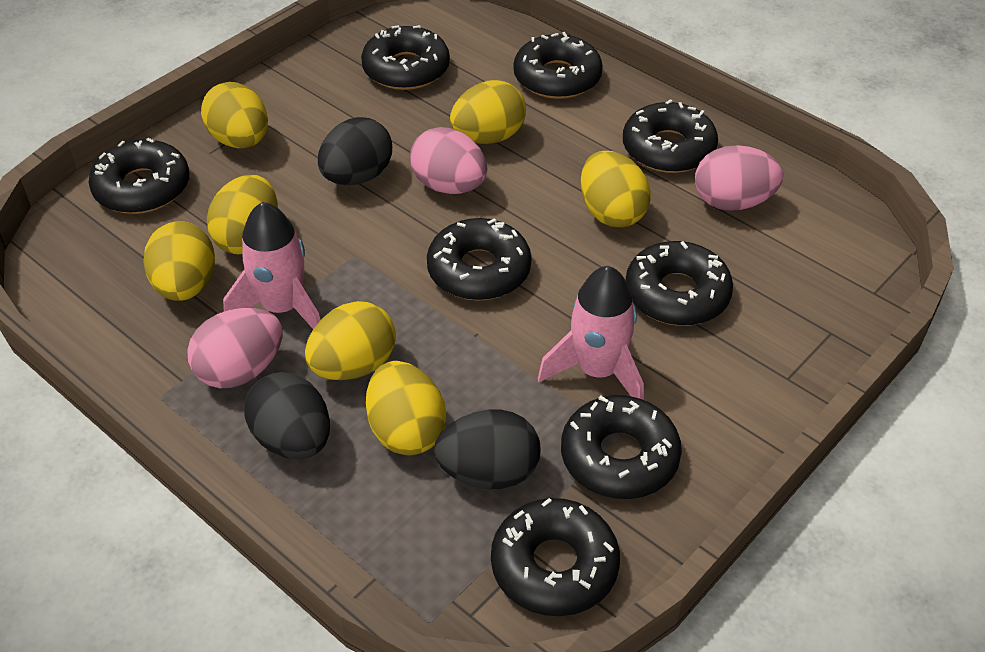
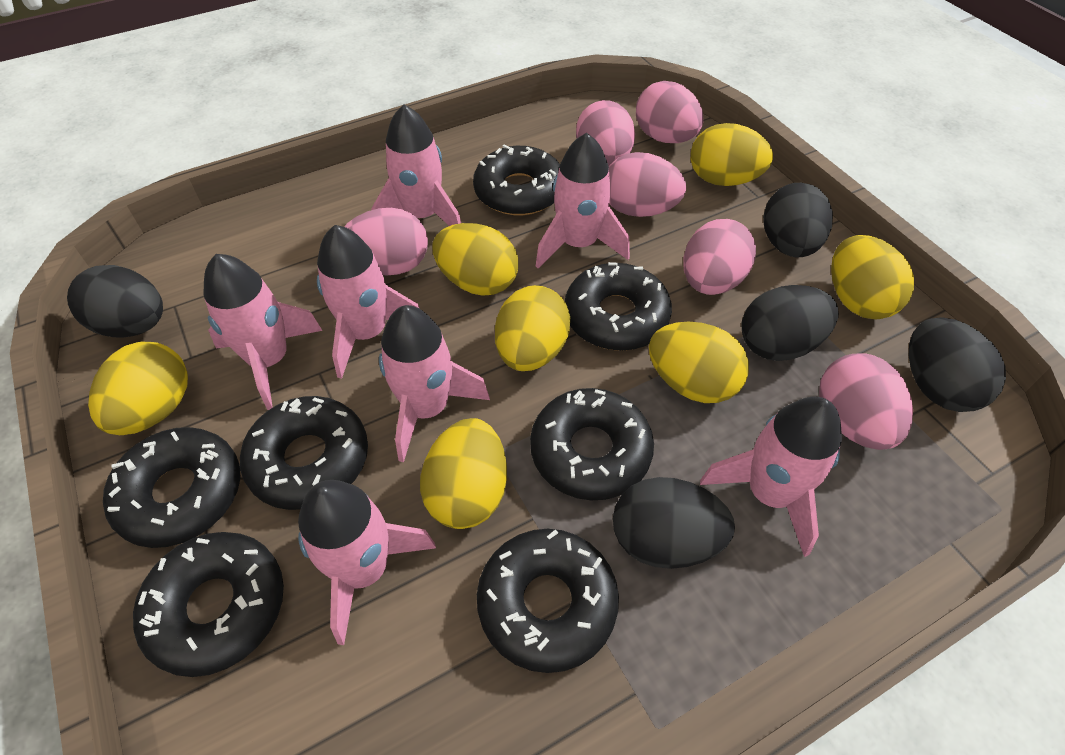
black donut: [89,138,190,214] [361,25,450,90] [427,218,532,301] [491,498,620,616] [514,32,603,99] [561,395,682,499] [623,99,718,173] [626,241,733,326] = 8 -> [103,427,241,548] [133,532,284,677] [240,396,368,510] [473,144,560,215] [477,529,619,673] [530,388,654,500] [565,262,672,351] = 7
black egg: [244,372,330,459] [318,117,392,185] [434,410,540,489] = 3 -> [67,265,163,338] [613,477,735,569] [742,285,839,361] [763,183,833,257] [909,317,1006,412] = 5
pink egg: [187,308,282,388] [410,127,487,194] [695,145,783,211] = 3 -> [344,208,428,275] [576,100,635,166] [609,152,686,217] [636,81,704,143] [683,219,756,295] [819,354,913,450] = 6
pink rocket: [223,202,321,329] [538,266,644,400] = 2 -> [203,254,323,410] [298,480,436,645] [317,225,420,379] [371,104,461,226] [379,305,490,462] [536,133,630,269] [700,397,842,557] = 7

